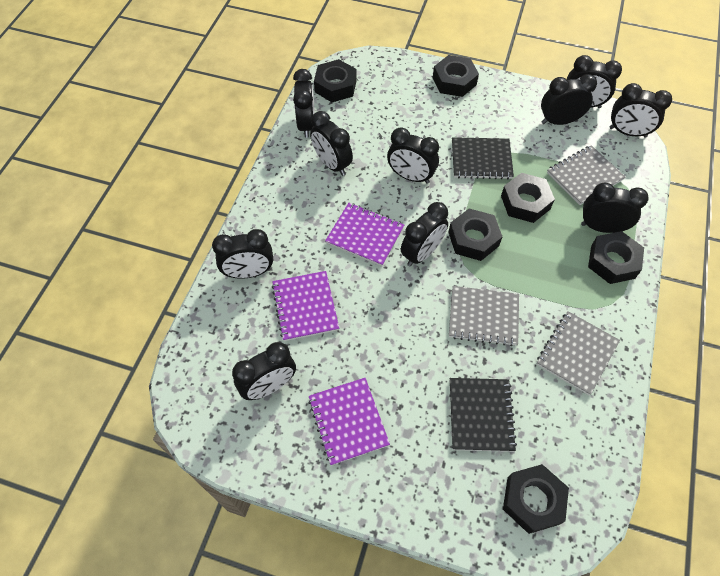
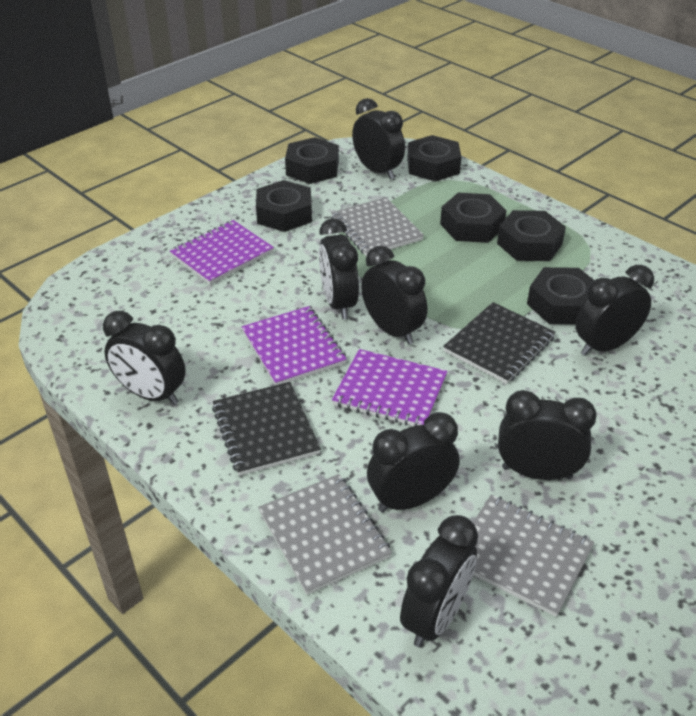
black clock: [212,229,273,279] [232,342,296,400] [293,69,315,138] [310,111,353,176] [387,127,439,184] [401,202,448,267] [541,74,597,125] [567,55,622,108] [581,183,649,233] [609,83,672,138] = 10 -> [103,311,186,405] [319,218,359,319] [352,98,405,180] [361,246,427,345] [367,412,460,513] [400,515,478,647] [498,390,597,480] [575,265,654,356] = 8

